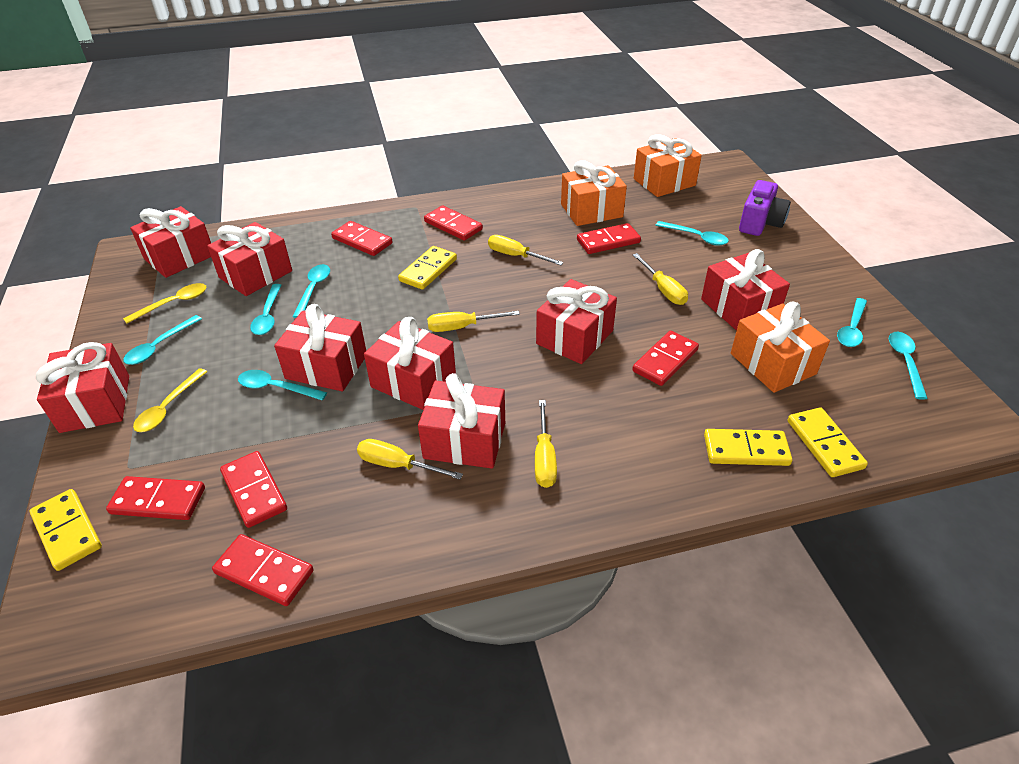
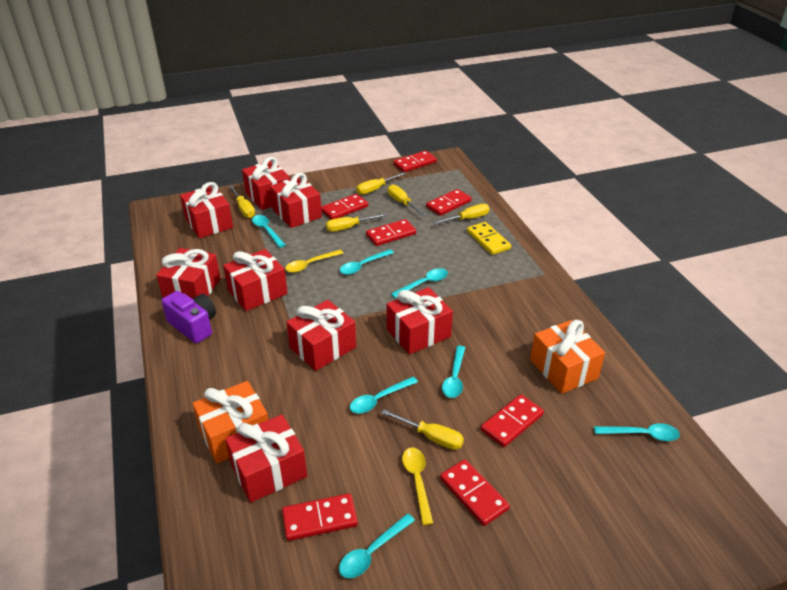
orange gift: [561,160,627,226] [634,134,702,197] [731,302,830,393] = 3 -> [192,381,269,464] [530,320,605,394] = 2
yellow domino: [29,489,102,571] [398,246,457,290] [704,429,792,466] [787,407,868,477] = 4 -> [467,222,511,255] = 1
yellow screwdriver: [357,439,463,480] [427,311,520,332] [488,235,563,265] [535,400,557,488] [633,253,688,305] = 5 -> [229,186,255,218] [326,213,387,232] [356,172,406,195] [382,409,464,450] [388,185,426,216] [433,204,490,225] = 6

